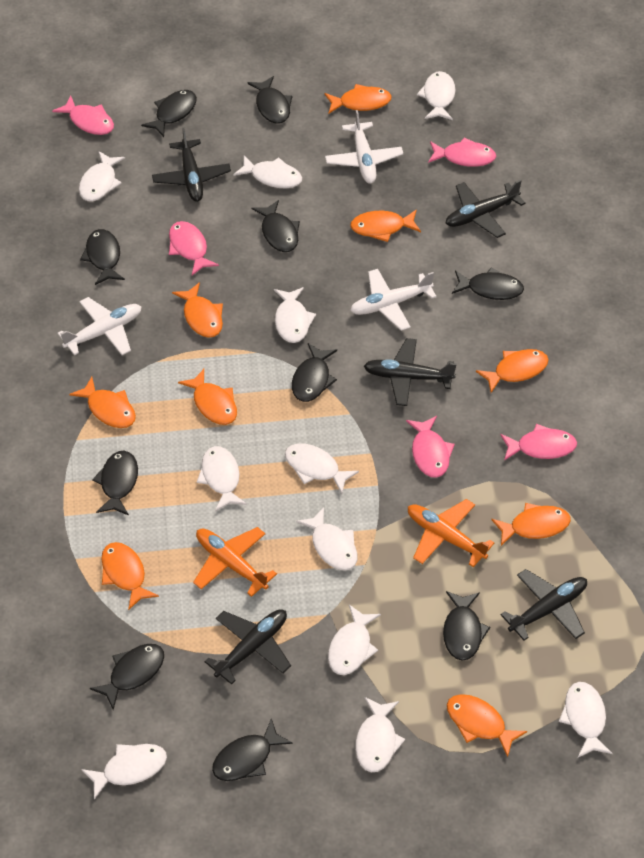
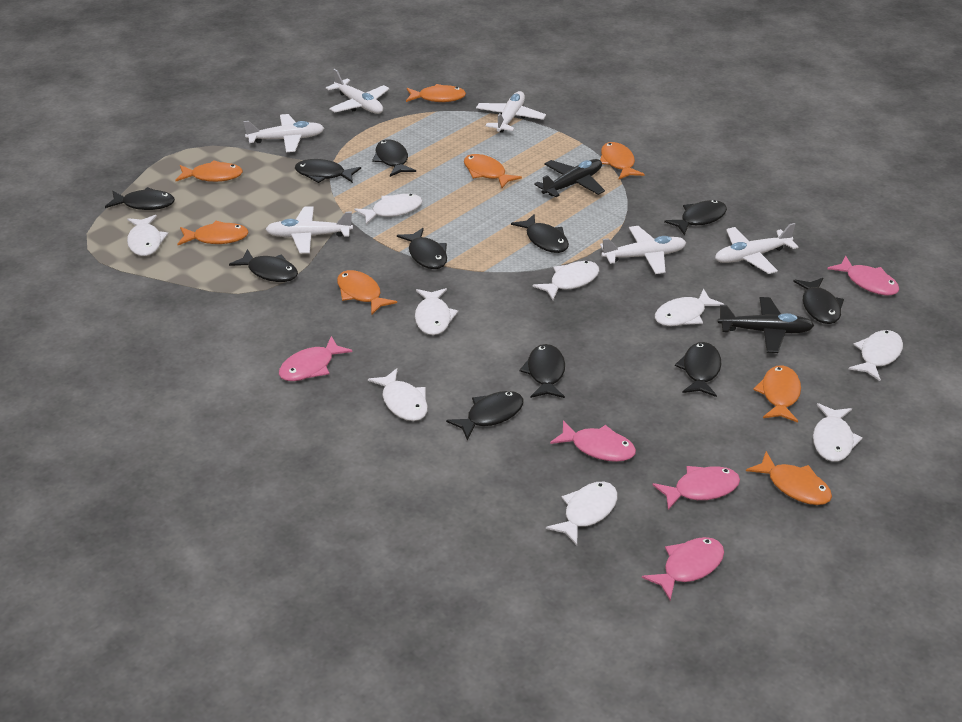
black fish: [80,229,125,285] [90,644,164,710] [92,451,138,515] [141,90,197,137] [212,719,293,781] [247,76,293,124] [252,200,300,252] [292,343,337,402] [443,591,490,661] [452,267,524,300] = 10 -> [105,187,175,210] [229,249,298,282] [295,159,361,183] [372,139,416,177] [397,228,447,269] [446,391,523,441] [511,214,569,253] [519,344,565,398] [664,200,727,235] [675,342,721,397] [793,278,844,324] = 11
black plane: [152,128,231,202] [204,609,291,685] [364,338,457,406] [445,180,525,238] [501,569,587,641] = 5 -> [534,159,605,197] [718,297,814,353] = 2
orange fish: [69,377,136,428] [101,542,159,610] [172,282,223,338] [178,369,237,425] [325,84,392,114] [350,210,421,242] [447,694,527,757] [476,349,549,393] [491,503,571,546] = 9 -> [175,160,243,182] [177,221,249,245] [337,270,397,315] [406,84,466,102] [464,154,522,188] [600,142,645,179] [746,451,832,505] [753,365,801,423] = 8
orange plane: [193,527,277,597] [408,499,495,567] = 2 -> none = 0
white fish: [79,151,125,202] [81,744,167,800] [197,446,247,511] [233,155,302,188] [274,287,316,343] [285,443,359,494] [296,507,357,571] [328,605,381,675] [355,697,405,773] [417,71,456,120] [559,682,613,757] = 11 -> [127,215,168,256] [354,194,422,225] [368,368,428,421] [415,288,458,335] [533,261,599,300] [546,482,618,545] [655,289,724,326] [813,403,863,462] [849,330,903,381] = 9
white plane: [57,297,142,355] [325,110,403,184] [350,269,437,331] = 3 -> [243,114,324,153] [265,206,353,253] [326,69,389,114] [476,91,546,133] [600,226,686,274] [715,223,798,274] = 6

